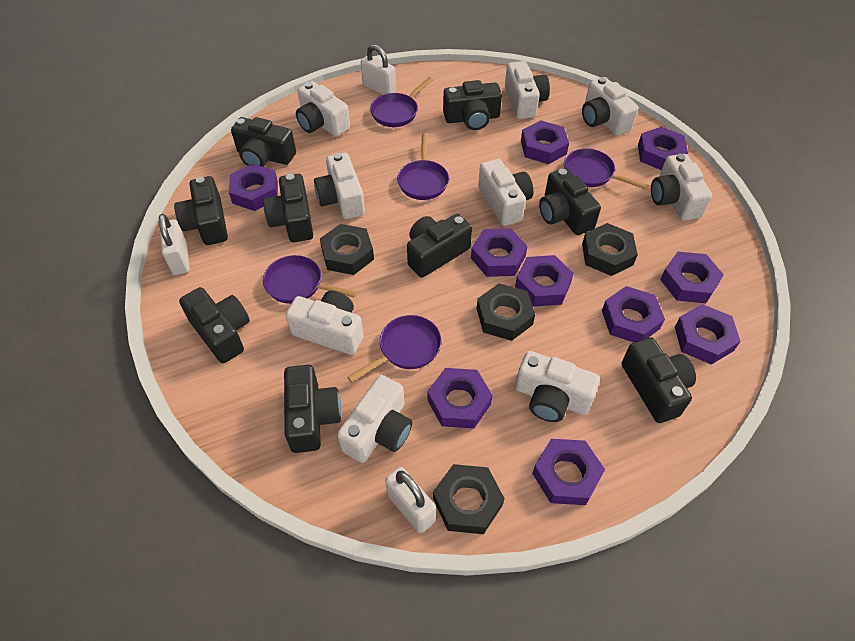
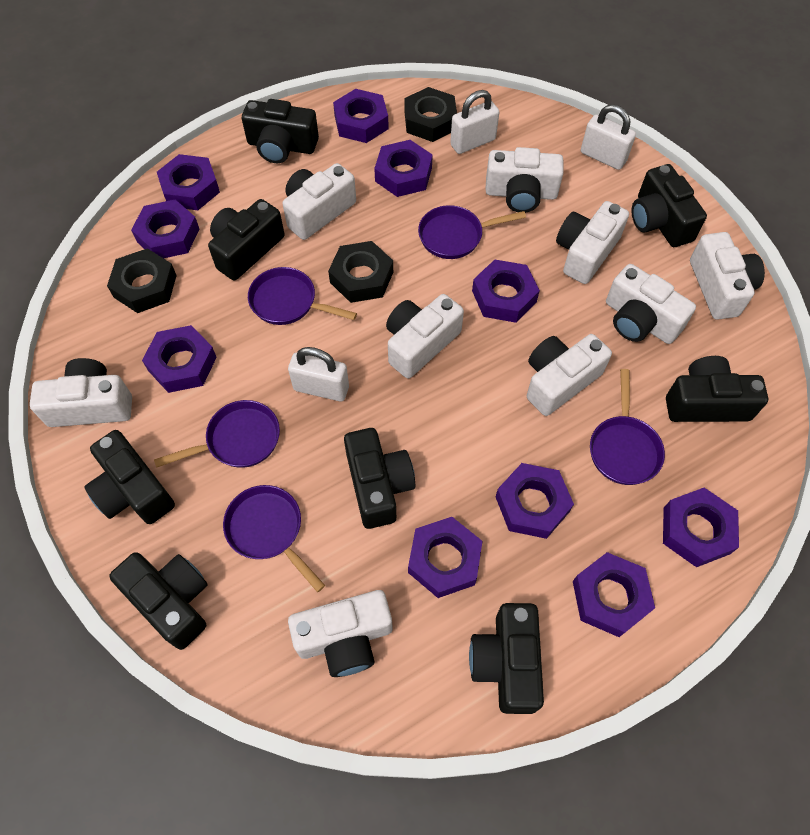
black camera: [174,176,228,245] [179,287,250,363] [231,117,296,167] [263,174,313,242] [284,365,341,453] [407,214,472,278] [443,80,502,130] [539,168,601,235] [622,337,696,423] = 9 -> [85,430,175,524] [109,552,208,650] [208,199,285,281] [242,99,319,163] [344,428,415,529] [469,603,544,714] [631,164,707,247] [666,356,768,422] = 8
black nut: [320,224,374,275] [433,464,505,534] [477,283,535,341] [582,223,638,276] = 4 -> [107,248,177,313] [328,241,393,303] [405,87,457,142] = 3

